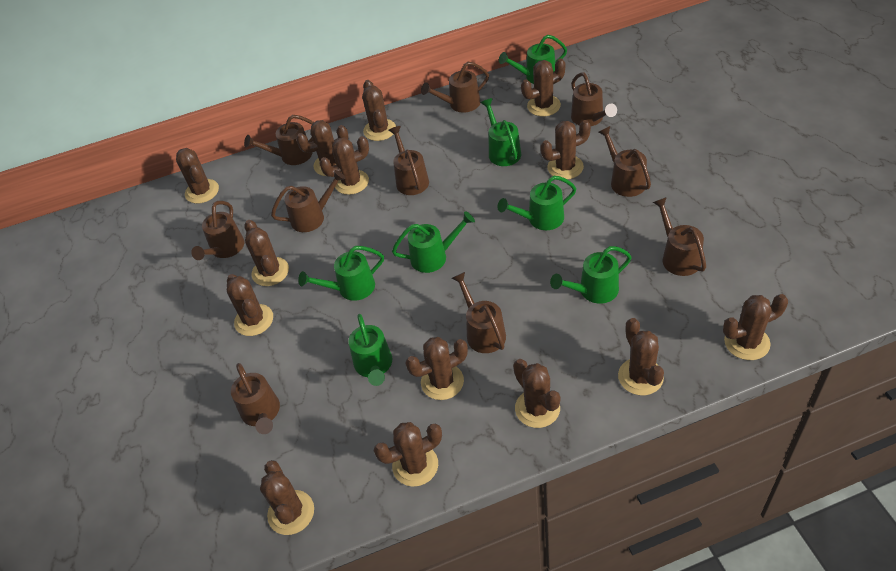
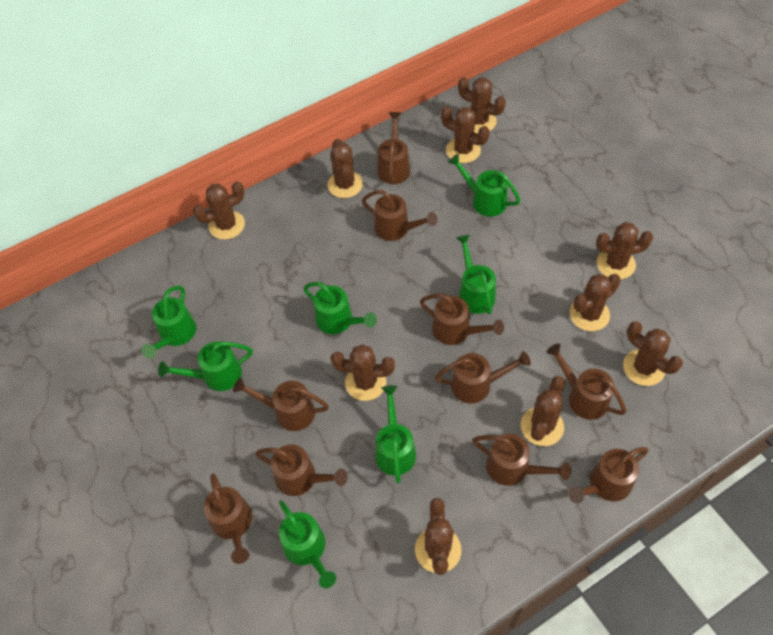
brown cactus: [176,148,219,204] [227,274,273,336] [244,220,289,286] [260,460,314,535] [296,120,349,176] [319,136,369,195] [362,80,396,141] [374,422,442,487] [405,337,468,400] [513,359,560,428] [521,58,565,116] [540,120,591,179] [618,318,664,395] [723,294,788,360] = 14 -> [193,181,245,240] [327,139,363,198] [331,344,395,401] [415,498,462,575] [441,106,490,163] [458,77,506,133] [521,376,565,446] [570,274,621,331] [596,222,653,279] [623,321,683,386] = 10

